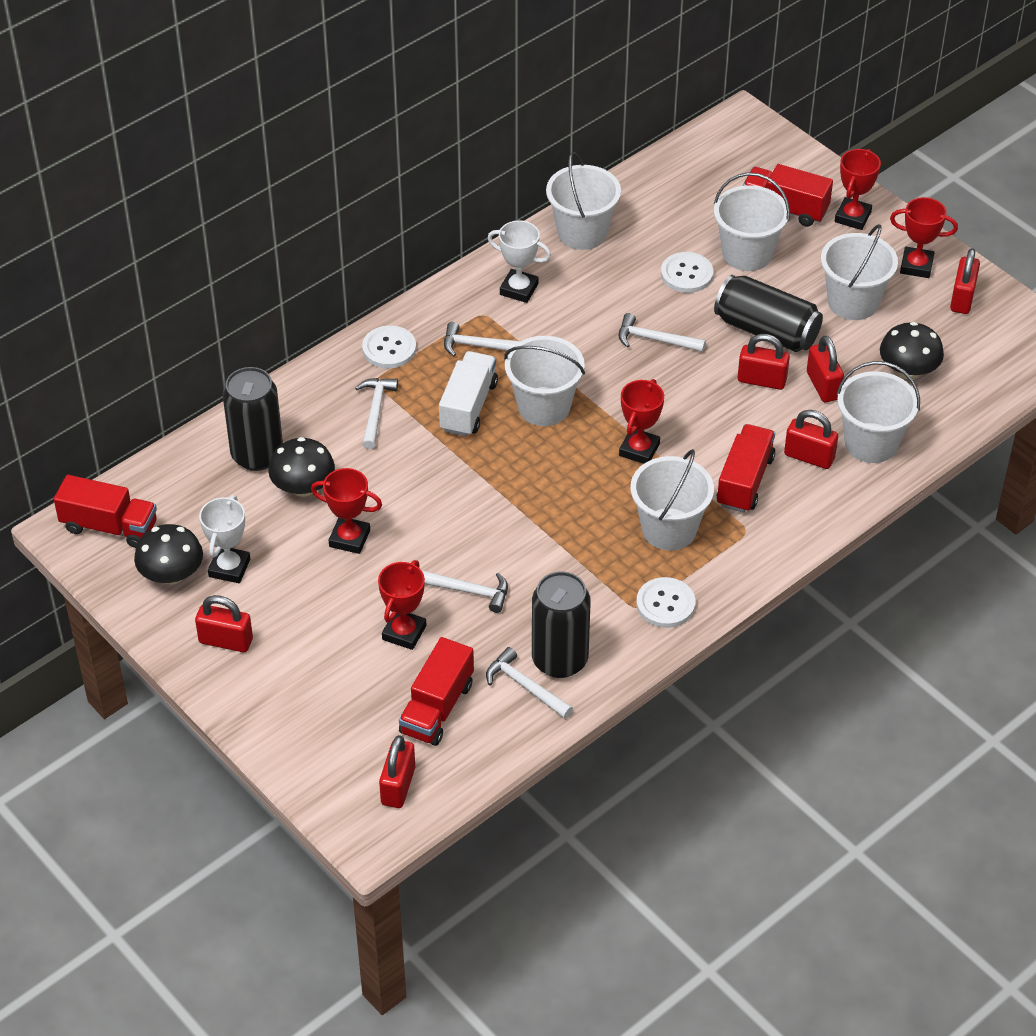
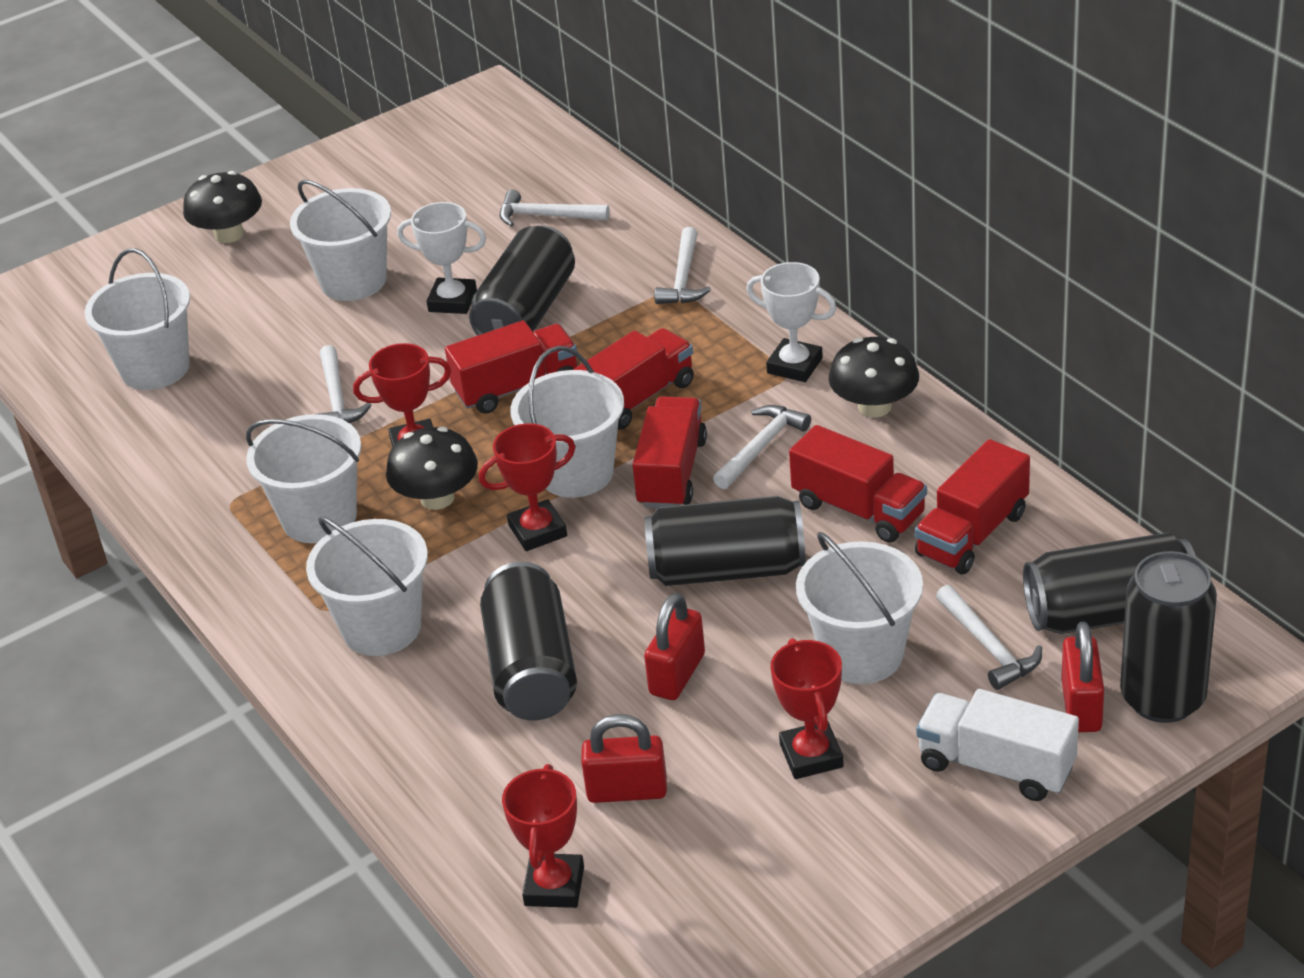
black can: [223,367,283,471] [532,571,591,678] [714,275,823,352] = 3 -> [469,225,575,335] [480,562,577,721] [644,496,806,586] [1023,532,1196,634] [1120,551,1217,723] = 5
red padlock: [195,595,253,652] [379,735,415,808] [738,334,790,390] [784,410,838,469] [807,335,844,402] [950,248,980,314] = 6 -> [581,714,667,803] [644,593,705,700] [1061,622,1104,732] = 3
red trophy: [311,468,382,554] [378,560,426,650] [619,379,664,464] [835,149,881,230] [890,197,958,278] = 5 -> [353,343,451,447] [479,423,576,551] [502,764,584,908] [771,638,844,779] = 4
red truck: [54,475,157,548] [399,637,474,746] [717,424,775,513] [743,164,833,227] = 4 -> [445,320,577,414] [573,328,694,430] [632,396,707,508] [789,425,927,543] [915,439,1030,574] = 5
white button: [362,325,416,369] [636,577,696,628] [661,252,714,293] = 3 -> none = 0

